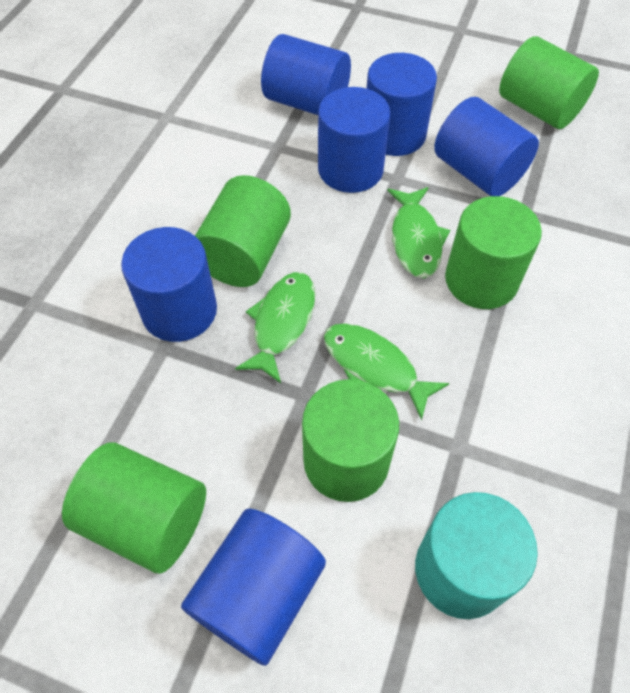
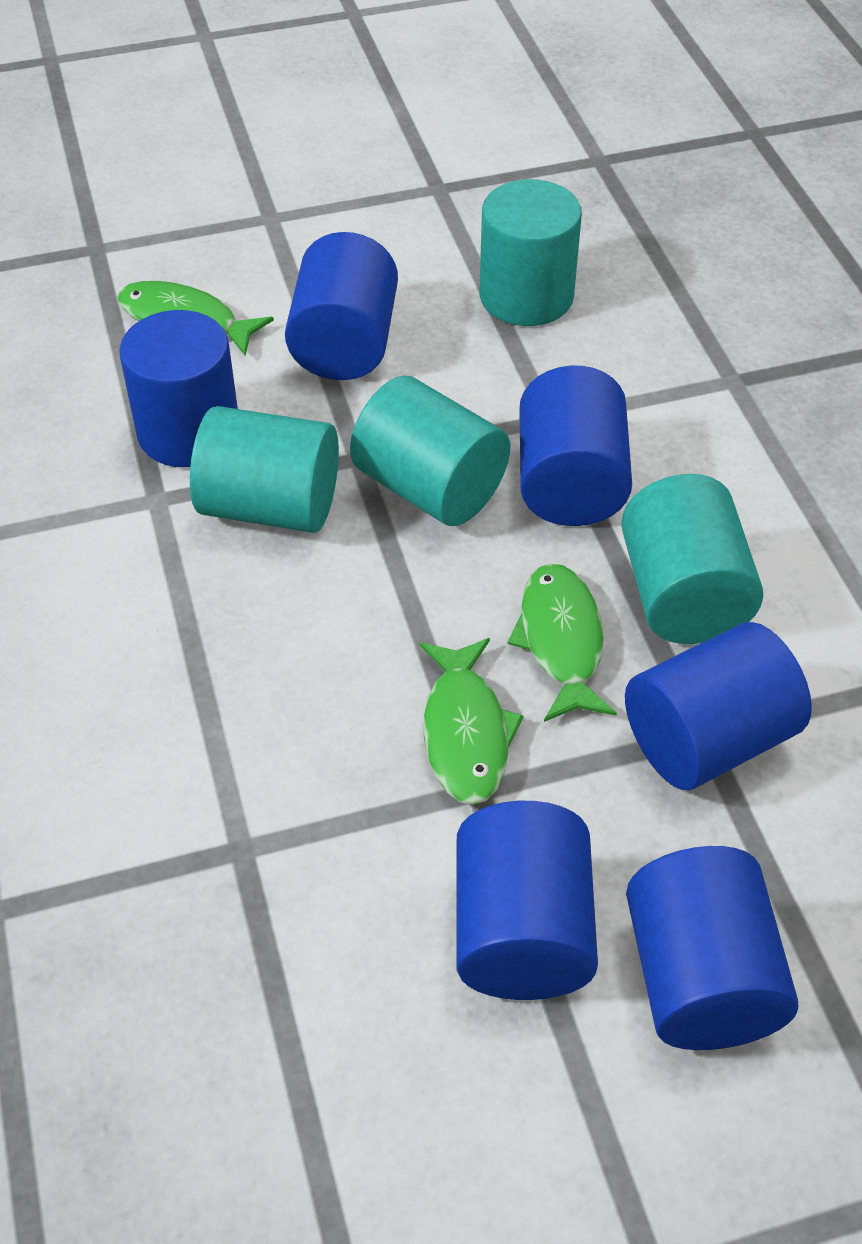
green cylinder: [62,442,206,573] [195,175,291,287] [302,379,399,502] [445,196,542,309] [499,36,599,129] = 5 -> none = 0
turquoise cylinder: [415,492,538,619] = 1 -> [190,406,339,533] [350,376,510,526] [479,179,582,326] [621,474,763,644] = 4

